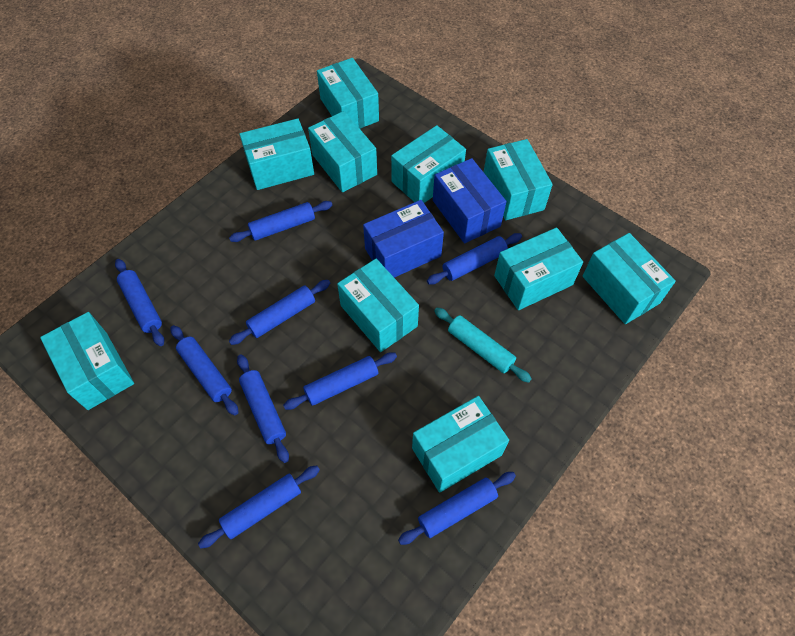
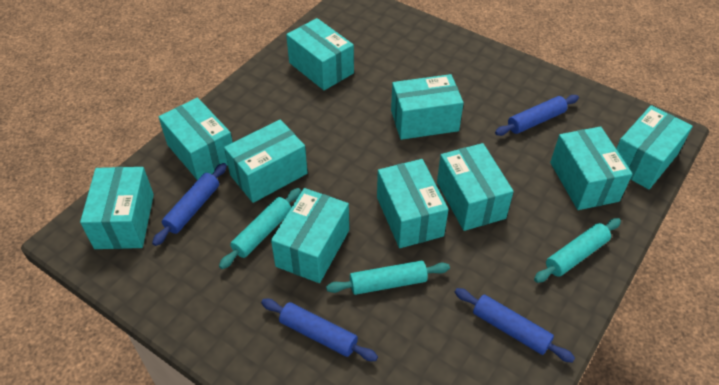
blue box: [363,200,444,278] [433,158,507,243] = 2 -> none = 0
blue rolling pin: [115,259,164,346] [171,325,239,416] [198,466,320,548] [229,201,332,242] [229,280,330,345] [237,354,289,463] [283,352,397,410] [398,472,516,545] [427,233,522,284] = 9 -> [152,163,227,246] [261,299,378,361] [455,288,575,363] [495,95,579,136] = 4
turquoise rolling pin: [434,308,532,383] = 1 -> [219,188,301,269] [326,261,450,295] [534,218,621,283] = 3

